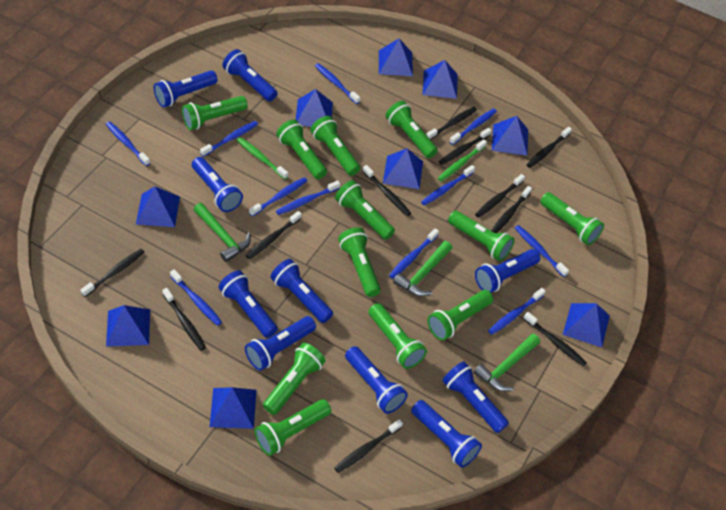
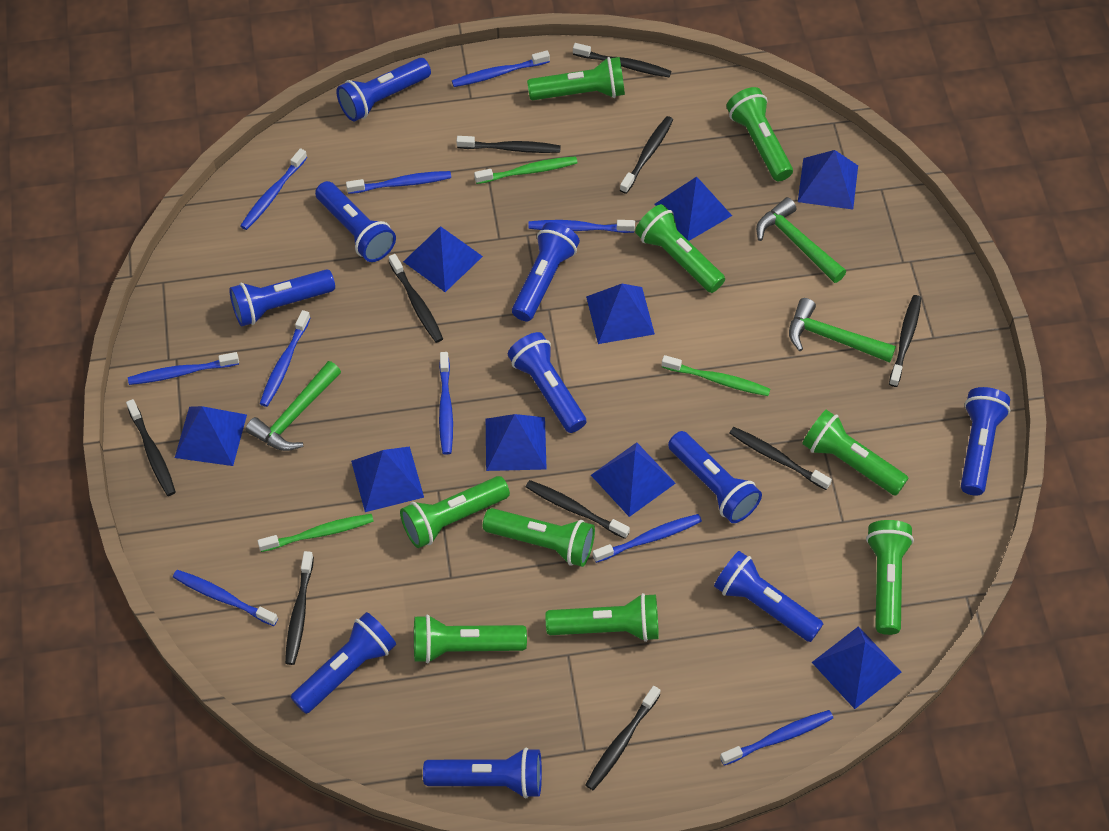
black toothbrush: [81,249,145,297] [162,288,206,351] [246,211,302,259] [334,419,403,473] [362,165,411,216] [426,107,477,140] [439,128,492,165] [475,174,525,218] [491,186,532,233] [523,312,587,367] [526,127,572,168] = 11 -> [126,399,176,496] [285,551,314,665] [389,254,443,343] [457,136,561,153] [526,480,630,539] [573,43,671,77] [586,686,661,790] [620,116,673,194] [730,427,832,490] [889,295,921,387] = 10
blue toothbrush: [106,121,150,166] [170,269,222,326] [200,121,258,157] [249,177,307,217] [276,180,340,215] [315,63,360,104] [389,228,439,279] [421,165,475,206] [449,108,497,145] [488,288,545,335] [515,225,569,277] = 11 -> [128,352,239,385] [173,570,278,626] [240,148,307,230] [260,310,310,407] [346,171,451,194] [439,352,453,455] [452,51,550,87] [528,220,635,233] [593,514,702,563] [720,710,833,766] = 10
green flashlight: [182,96,248,130] [254,399,331,456] [263,343,326,415] [276,120,327,179] [310,116,360,176] [335,180,395,240] [338,227,381,297] [369,303,427,369] [385,101,438,158] [427,290,493,341] [448,211,514,261] [540,192,604,245] = 12 -> [400,476,510,548] [414,615,527,663] [483,508,595,567] [527,57,625,100] [546,593,659,642] [635,204,725,293] [727,87,793,181] [802,410,908,496] [866,520,914,635] = 9
green toothbrush: [237,137,288,179] [438,139,487,182] = 2 -> [258,514,374,552] [474,156,578,184] [662,355,770,396] = 3

